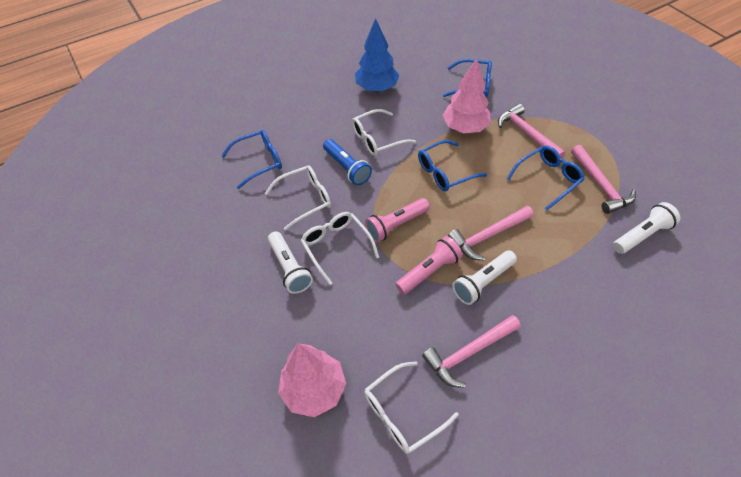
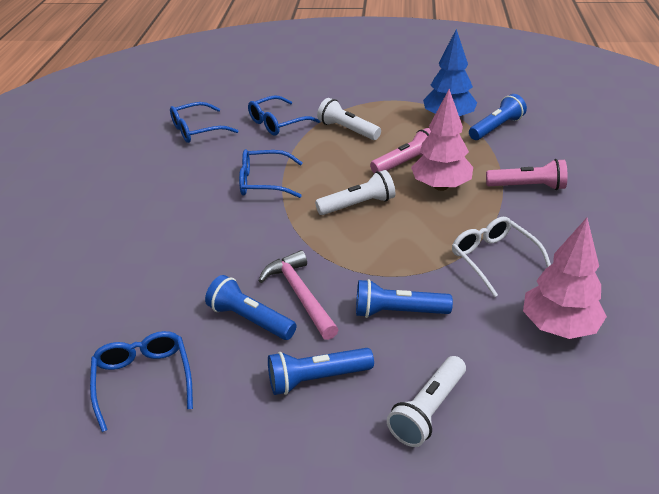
blue flashlight: [323,139,372,185] = 1 -> [205,275,296,340] [268,348,374,395] [356,279,453,318] [469,94,527,140] = 4
pink hammer: [422,315,521,388] [448,206,533,261] [498,104,565,158] [571,145,636,214] = 4 -> [259,250,339,340] = 1
white glasses: [265,166,331,230] [301,212,379,285] [352,109,416,156] [364,361,459,454] = 4 -> [452,217,551,297] = 1

